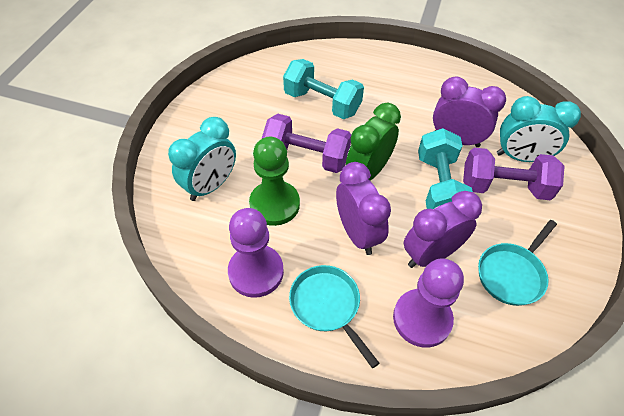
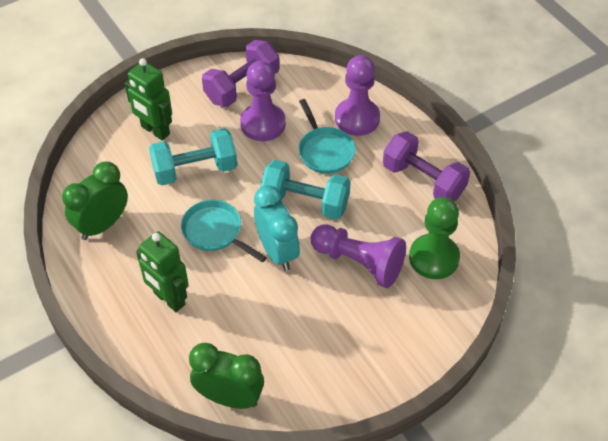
green clock: [346,103,401,180] = 1 -> [62,162,128,240] [189,343,264,409] = 2
green robot: none = 0 -> [125,58,172,141] [136,231,189,312] = 2
purple clock: [336,162,391,255] [404,191,482,268] [433,76,506,147] = 3 -> none = 0
purple pawn: [228,208,284,298] [393,259,464,348] = 2 -> [240,61,286,141] [311,224,406,288] [335,55,380,136] = 3
turquoise clock: [168,117,236,201] [497,96,581,162] = 2 -> [254,185,300,271] = 1

